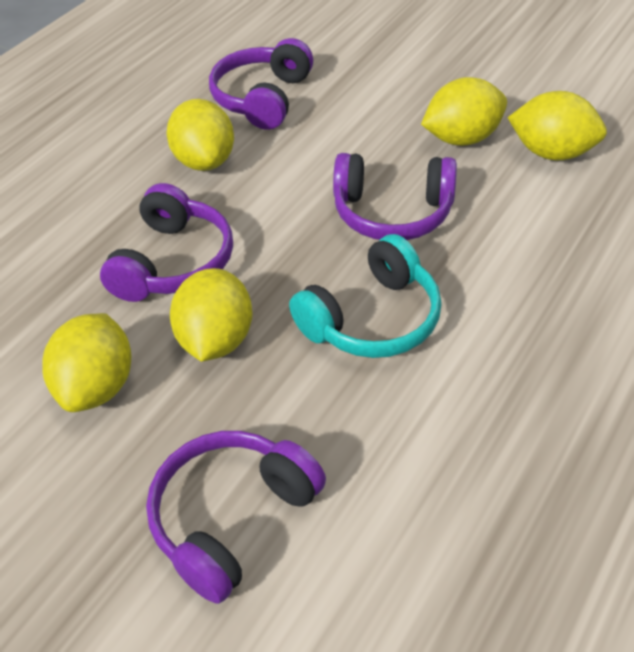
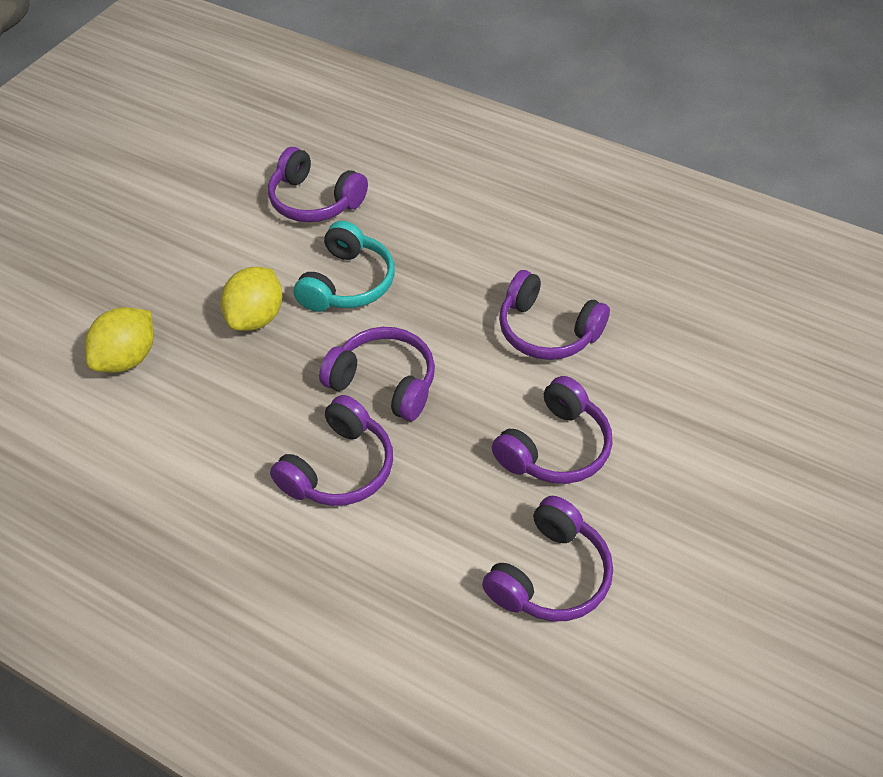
purple headphones: [100,183,233,302] [146,431,326,604] [209,38,313,130] [333,153,457,240] = 4 -> [268,147,368,222] [270,395,393,506] [319,327,435,421] [482,496,613,622] [492,376,612,484] [499,270,610,360] = 6
yellow lemon: [42,313,131,412] [167,99,234,171] [170,268,252,362] [421,77,507,146] [507,91,607,160] = 5 -> [85,307,154,373] [221,267,282,331] = 2

